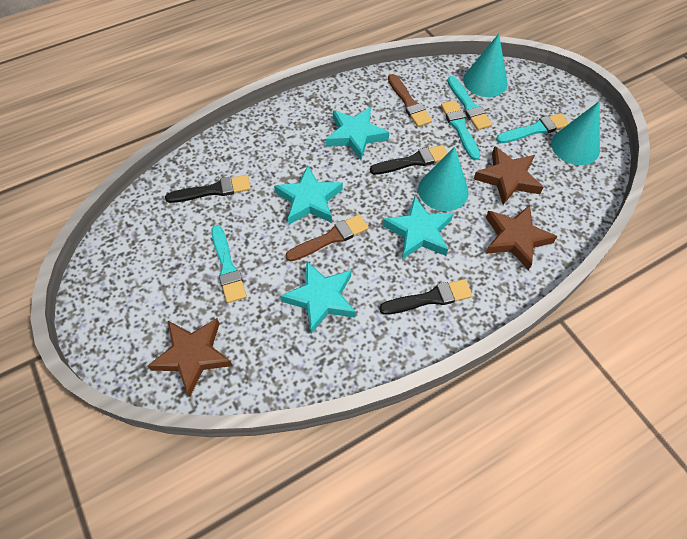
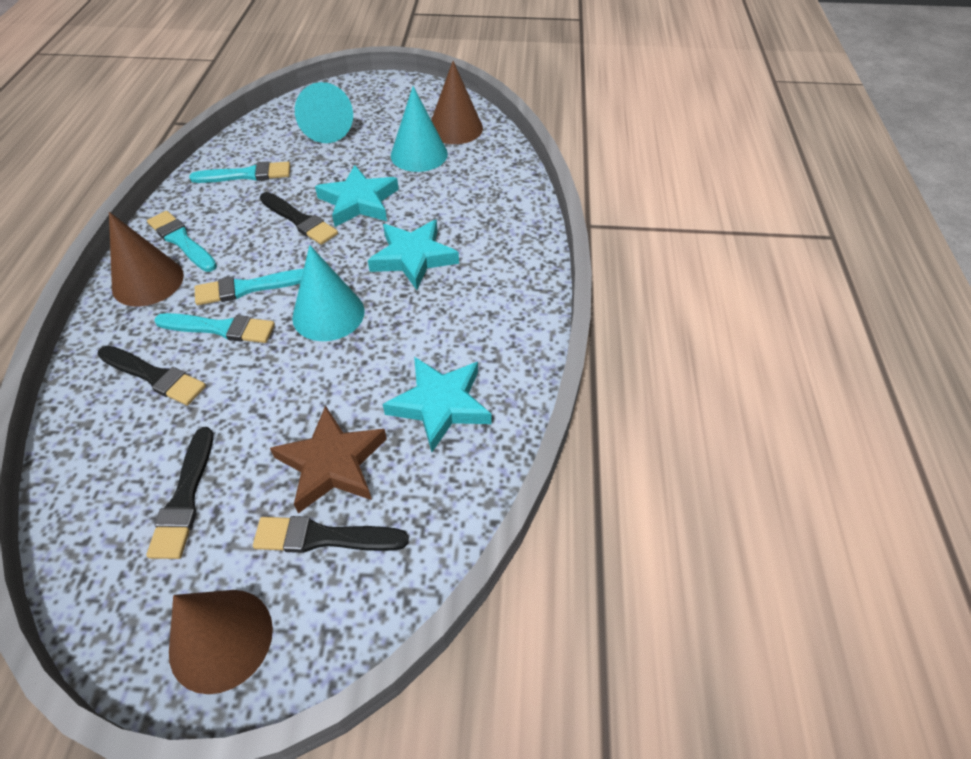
black brush: [165,175,251,203] [370,145,448,175] [379,279,473,315] = 3 -> [97,345,206,405] [146,427,213,559] [253,516,409,553] [260,192,338,245] = 4
brown brush: [286,214,369,261] [388,74,432,127] = 2 -> none = 0
brown cone: none = 0 -> [109,212,184,307] [169,590,273,694] [431,61,483,144] = 3
brown star: [147,318,233,396] [474,146,544,205] [485,205,558,270] = 3 -> [270,405,387,513] = 1
turquoise star: [274,166,343,225] [281,261,356,334] [326,107,389,160] [383,196,454,259] = 4 -> [315,165,399,227] [368,220,459,290] [383,357,492,452] = 3

